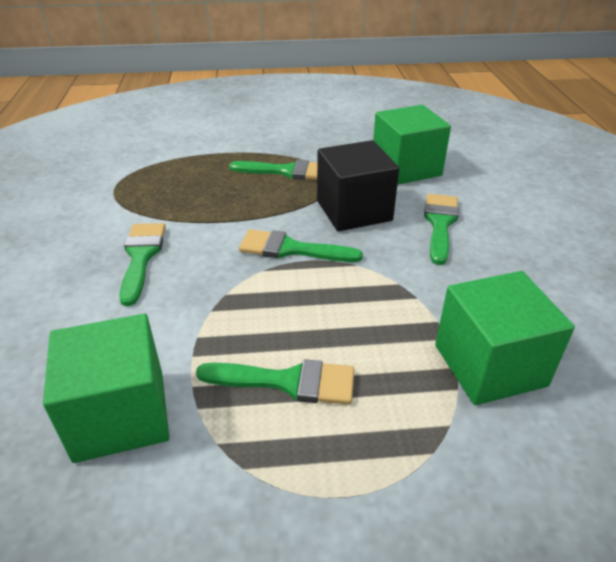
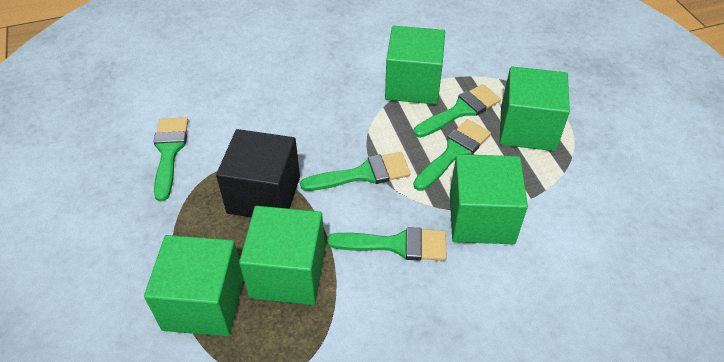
green cube: [43,314,169,463] [373,105,451,185] [435,271,575,405] = 3 -> [144,235,243,337] [239,206,325,305] [385,26,445,104] [450,154,528,244] [500,67,570,151] = 5

